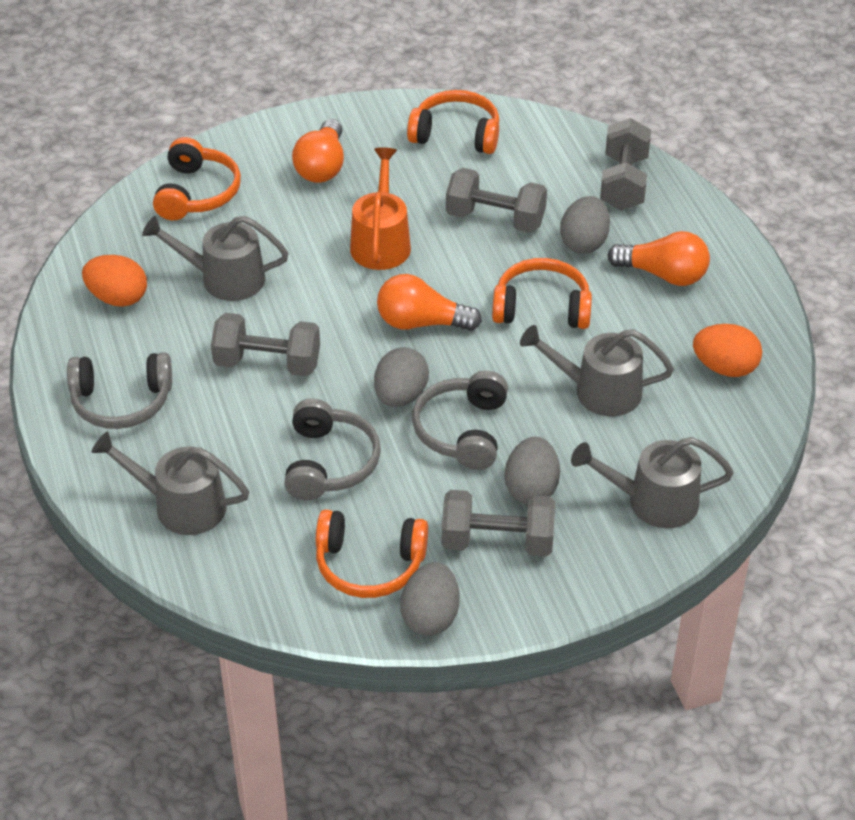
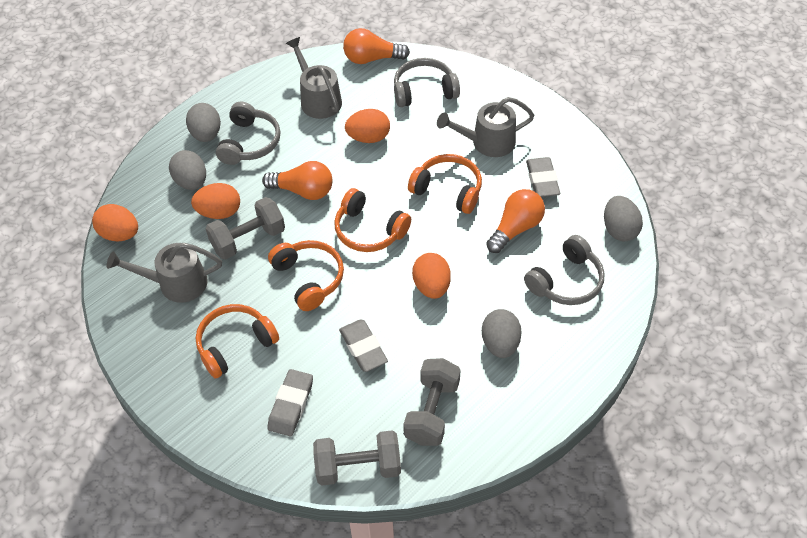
grey dumbbell: [211,313,320,376] [442,490,555,556] [446,168,547,233] [600,118,651,210] = 4 -> [206,197,285,260] [313,430,401,486] [403,358,461,446] = 3
grey eraser: none = 0 -> [267,369,313,436] [339,319,388,372] [526,157,560,197] = 3
grey watering can: [91,431,249,535] [142,216,289,301] [520,325,674,416] [571,437,734,528] = 4 -> [107,243,222,302] [286,37,342,119] [437,97,535,157] = 3
orange egg: [82,255,147,307] [693,324,762,377] = 2 -> [92,204,138,242] [191,183,240,219] [345,109,390,143] [412,253,451,299] = 4
orange watering can: [350,148,411,270] = 1 -> none = 0

